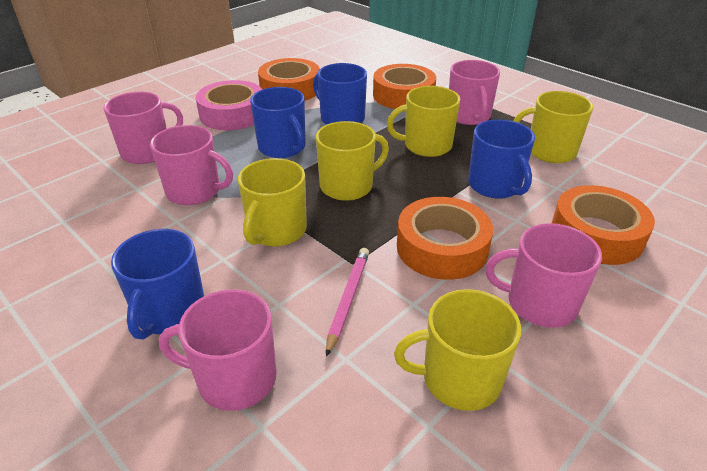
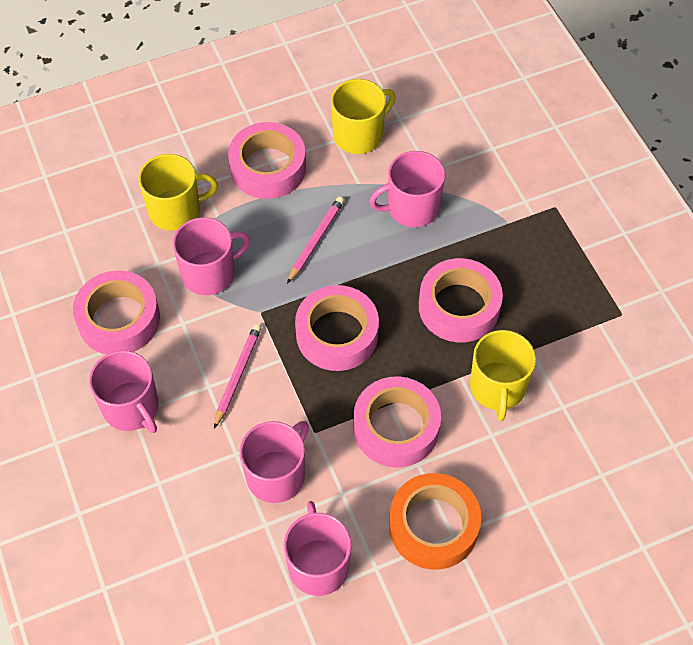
blue mug: [111,229,204,340] [250,87,306,158] [313,63,367,125] [468,119,535,199] = 4 -> none = 0
orange tape: [258,58,320,101] [373,64,436,109] [397,197,493,280] [552,185,655,265] = 4 -> [389,473,481,570] = 1
pink pencil: [326,248,369,357] = 1 -> [214,324,262,429] [287,196,344,284] = 2
pink tape: [196,80,262,130] = 1 -> [73,271,160,355] [228,122,306,199] [295,285,379,371] [354,376,441,467] [419,258,503,342] = 5
yellow mug: [238,158,307,247] [316,121,389,201] [387,86,460,157] [394,289,521,411] [514,91,593,163] = 5 -> [138,154,218,231] [331,79,396,154] [470,330,536,421] = 3

